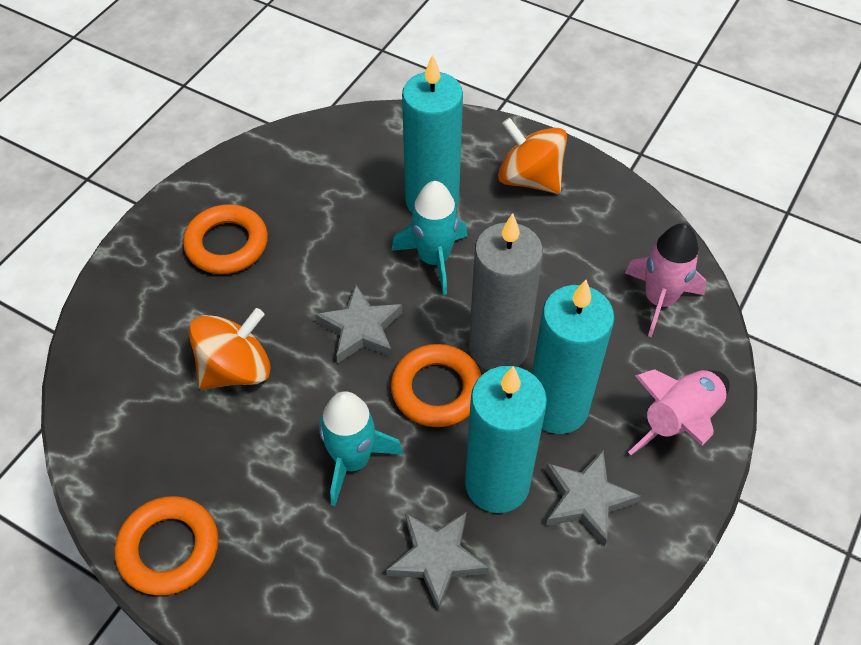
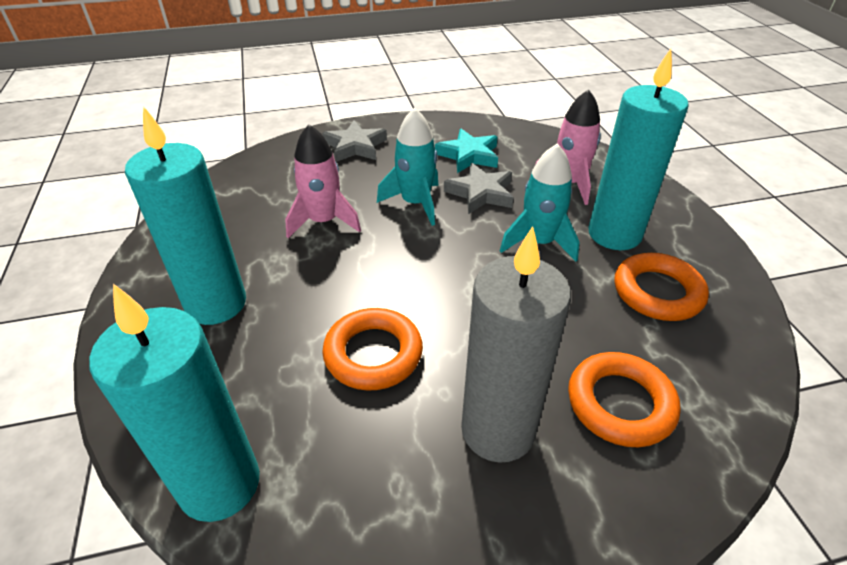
grey star: [315,285,402,364] [386,512,489,611] [546,451,641,547] = 3 -> [322,120,387,162] [444,163,513,214] = 2
orange spinning top: [189,308,271,389] [498,118,567,194] = 2 -> none = 0
turquoise star: none = 0 -> [435,129,498,173] = 1

